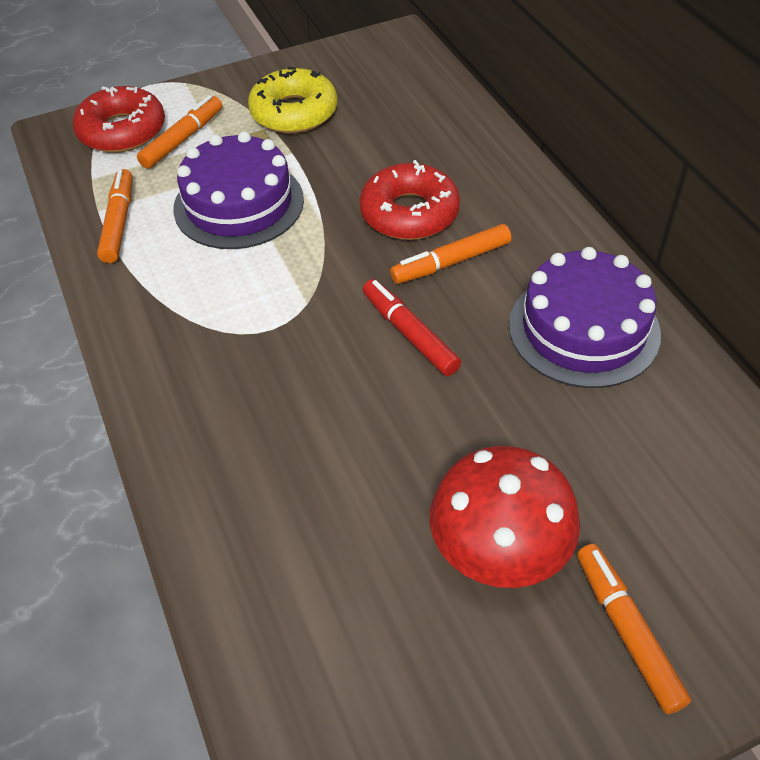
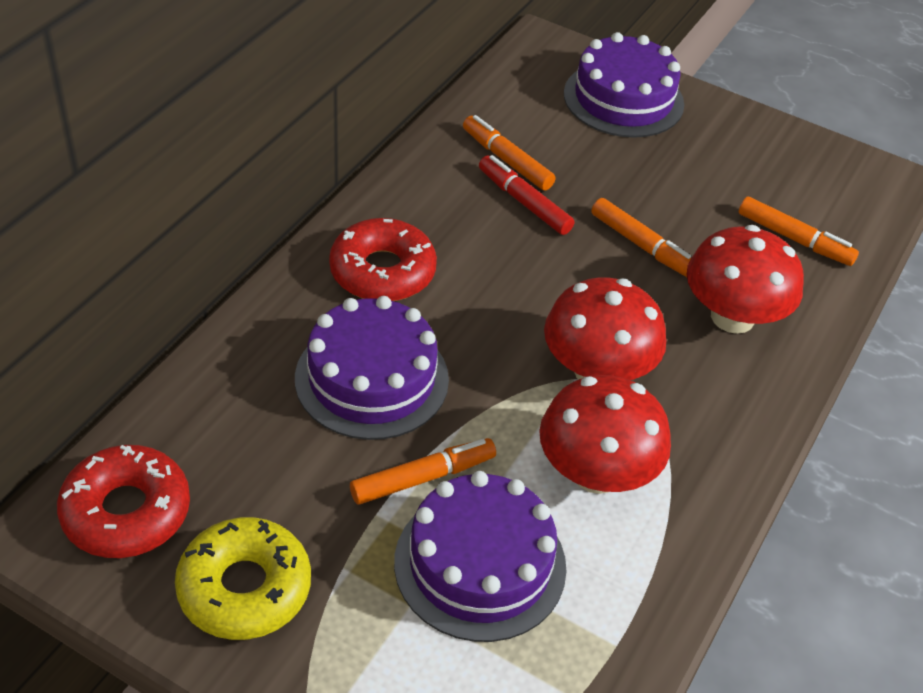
purple cake: [173,131,304,249] [509,247,661,388] = 2 -> [295,296,449,440] [394,471,567,642] [564,32,684,138] = 3
red mushroom: [430,446,580,588] = 1 -> [539,375,671,494] [544,277,666,380] [687,225,804,334] = 3

